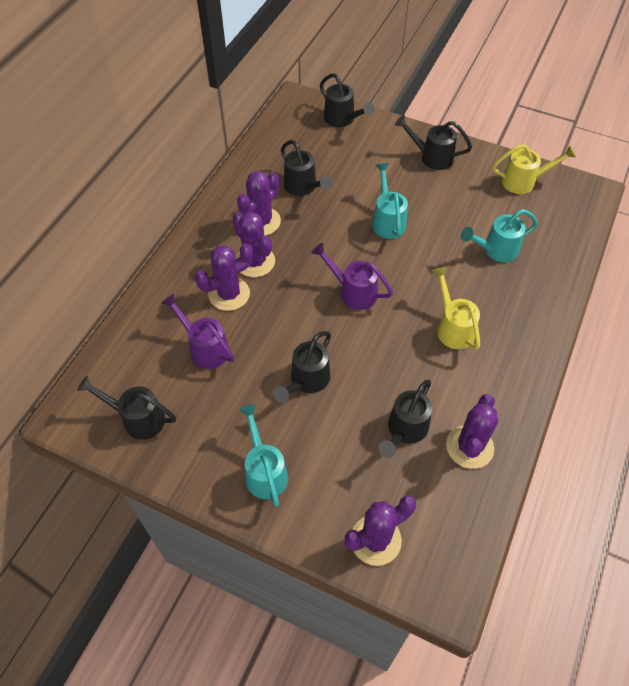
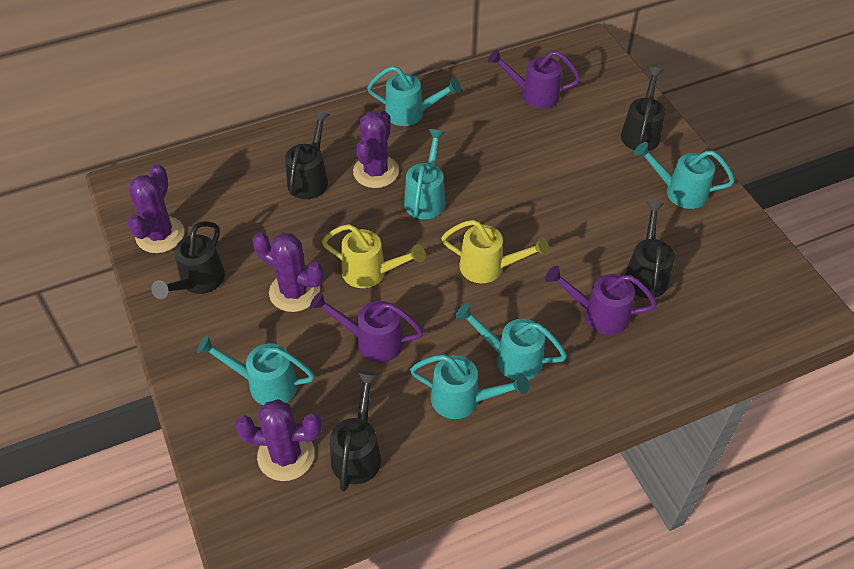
black watering can: [77,376,176,440] [273,331,331,403] [281,140,333,196] [320,73,375,127] [378,380,432,458] [395,115,472,170] = 6 -> [151,221,225,299] [285,111,330,199] [330,371,381,491] [621,67,665,151] [625,202,675,298] = 5
purple cactus: [195,244,253,311] [233,212,275,277] [237,171,281,236] [344,495,416,566] [446,394,498,469] = 5 -> [128,164,184,253] [235,399,322,481] [253,232,324,312] [353,111,399,188] = 4
purple watering can: [161,294,234,369] [312,243,393,310] = 2 -> [310,292,423,363] [488,49,580,109] [545,266,657,335] = 3
turquoise watering can: [239,404,288,507] [372,163,408,239] [461,209,538,262] = 3 -> [197,336,315,405] [367,66,461,126] [404,129,445,219] [410,354,529,419] [455,303,567,380] [634,142,735,209] = 6

